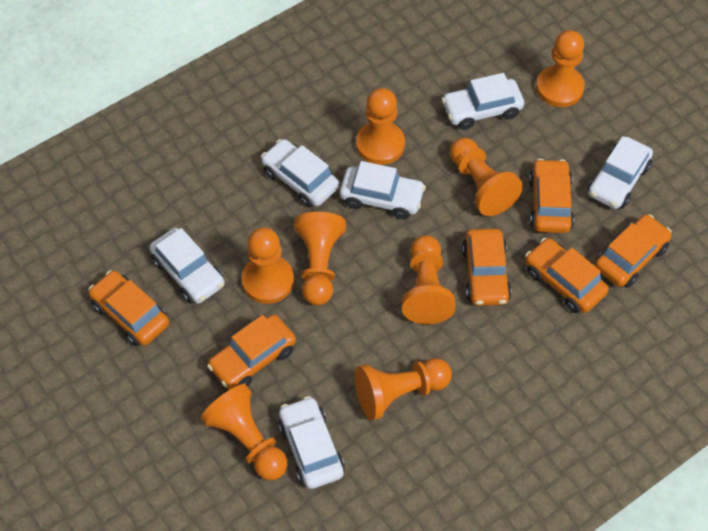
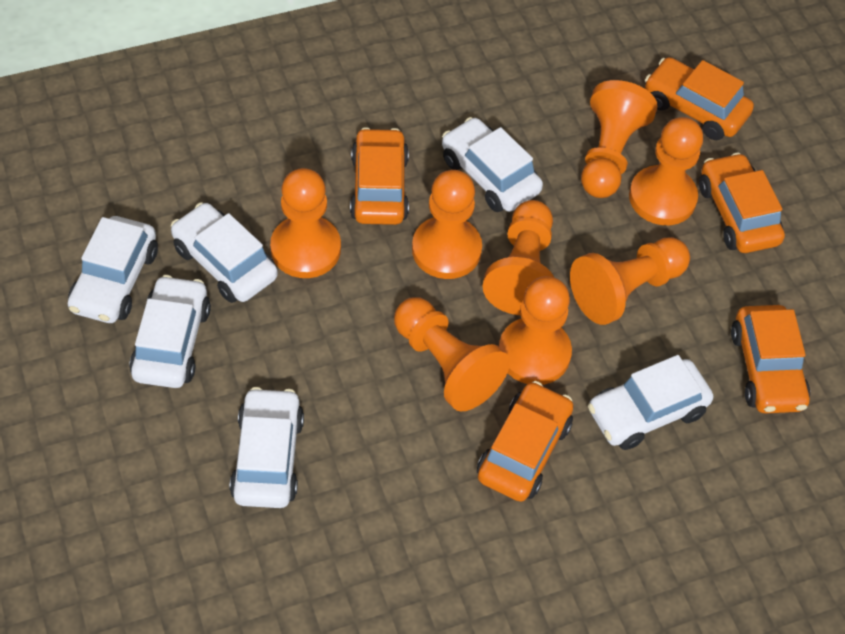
orange car: [88,270,169,346] [207,315,296,390] [462,229,512,306] [525,238,609,313] [529,159,574,233] [595,214,672,288] = 6 -> [350,127,409,225] [477,381,573,502] [645,57,754,140] [699,153,785,253] [731,305,810,414] = 5

